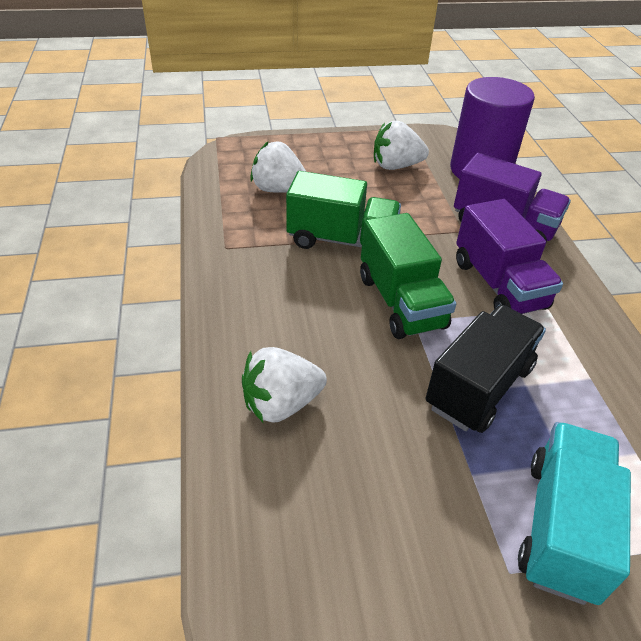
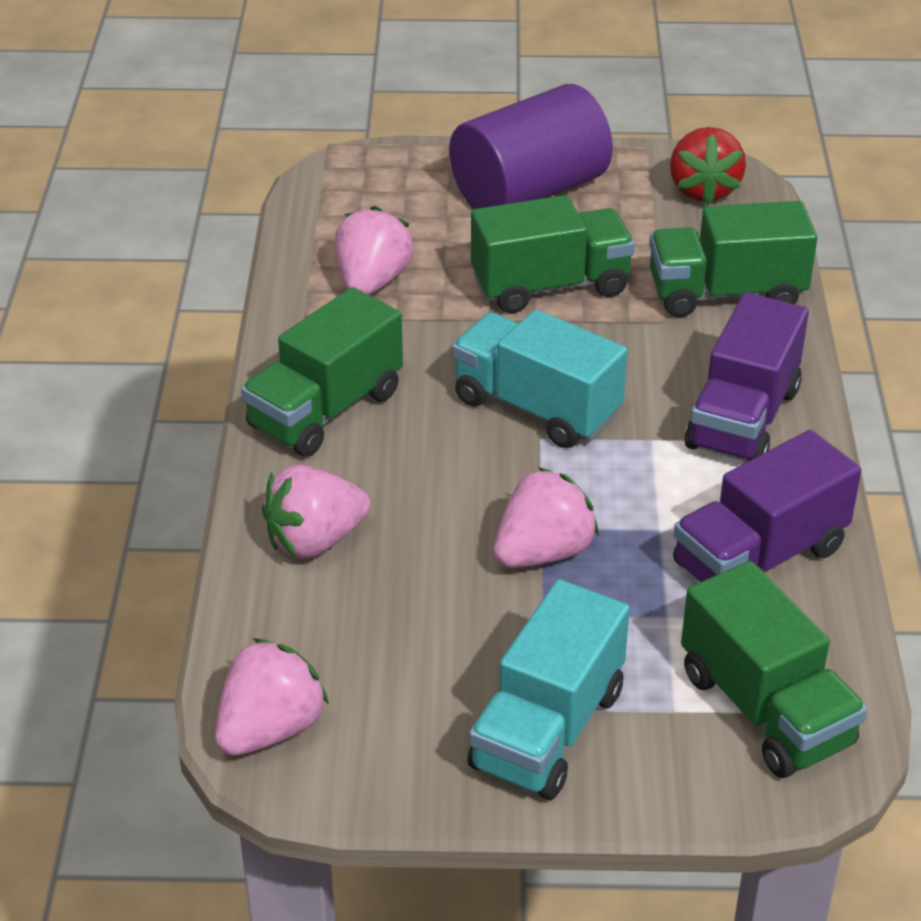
black truck: [426,305,546,433] = 1 -> none = 0
green truck: [286,171,401,249] [360,213,456,339] = 2 -> [241,287,403,457] [471,195,635,313] [649,201,817,317] [681,561,867,778] = 4
pink strawberry: none = 0 -> [215,638,329,756] [262,464,370,559] [335,206,414,295] [493,467,599,568] = 4
red strawberry: none = 0 -> [670,127,746,205] = 1
turquoise truck: [518,422,631,605] = 1 -> [452,310,628,448] [467,579,630,800] = 2
white strawberry: [242,347,327,423] [250,141,306,193] [374,121,429,170] = 3 -> none = 0

